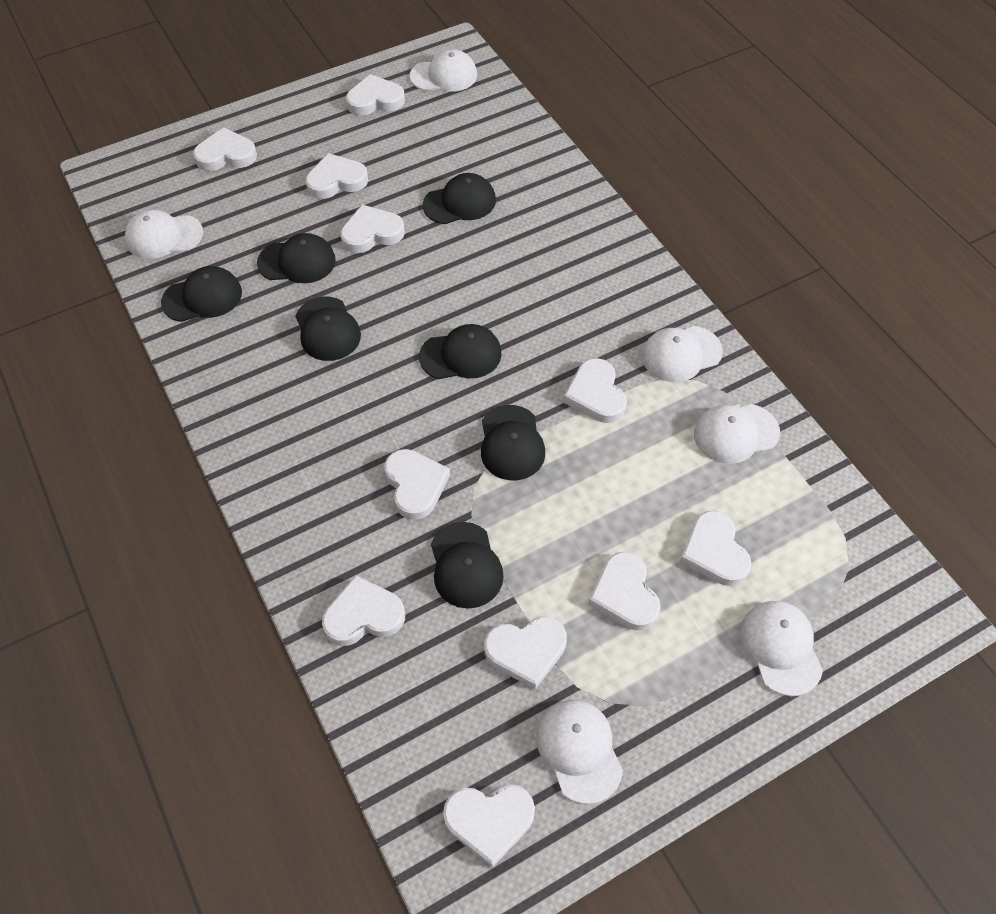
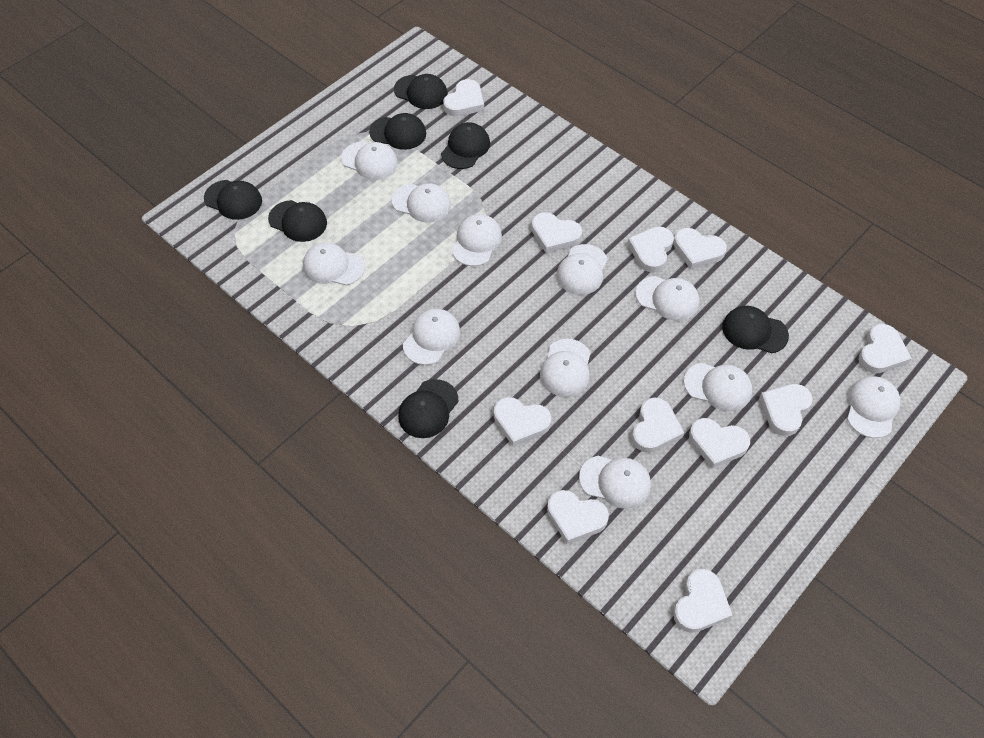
white cap: [125,210,203,259] [410,49,477,92] [536,700,623,804] [642,326,723,382] [694,404,780,464] [740,601,823,696] = 6 -> [303,242,365,286] [341,142,398,180] [392,183,451,222] [403,309,460,365] [452,214,502,266] [540,339,590,397] [557,244,608,295] [579,456,651,509] [636,276,700,321] [684,363,752,411] [847,376,900,438] = 11

